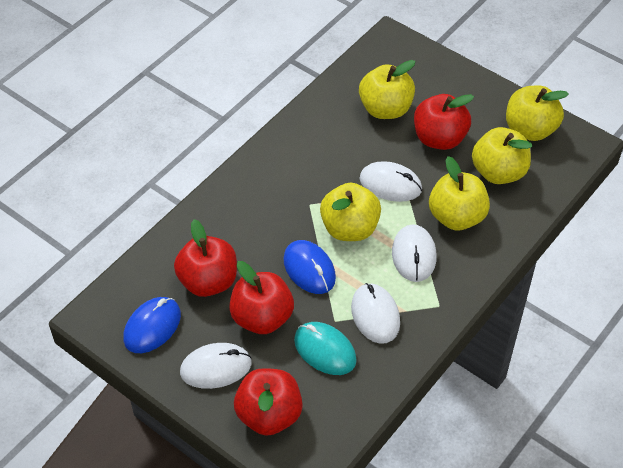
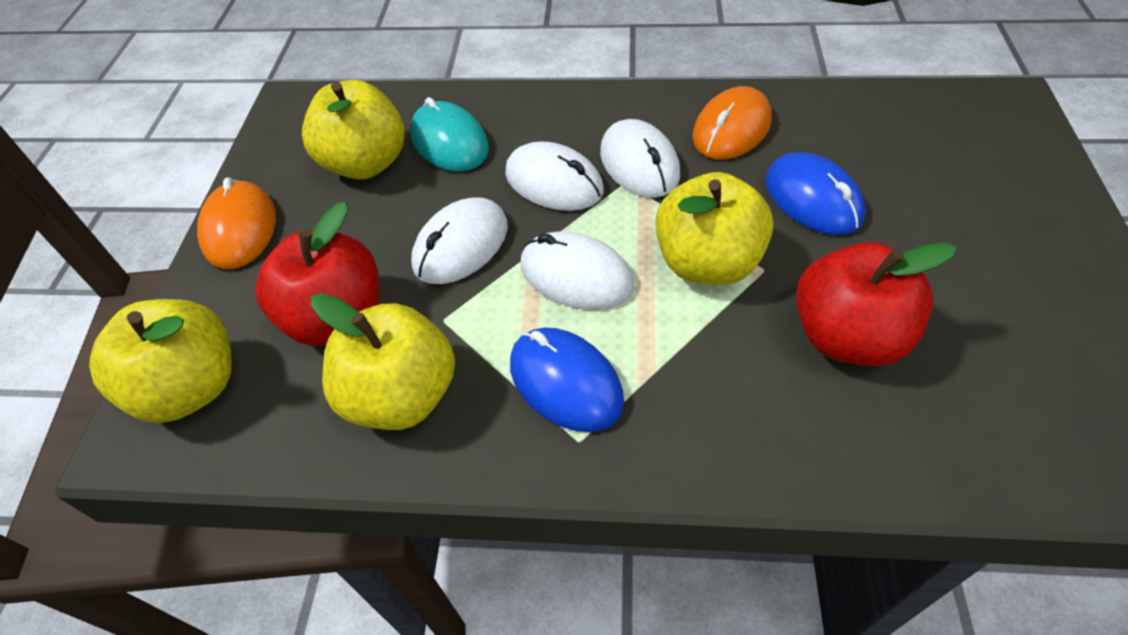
orange mouse: none = 0 -> [197,177,276,269] [692,86,772,159] = 2
red apple: [174,219,237,297] [229,261,294,334] [234,368,303,436] [414,94,474,150] = 4 -> [255,202,380,346] [796,242,956,366] = 2
yellow apple: [320,183,381,241] [359,60,415,119] [429,156,490,230] [472,127,532,184] [506,85,569,141] = 5 -> [89,299,232,423] [302,80,405,179] [311,293,455,430] [655,172,774,285] = 4

